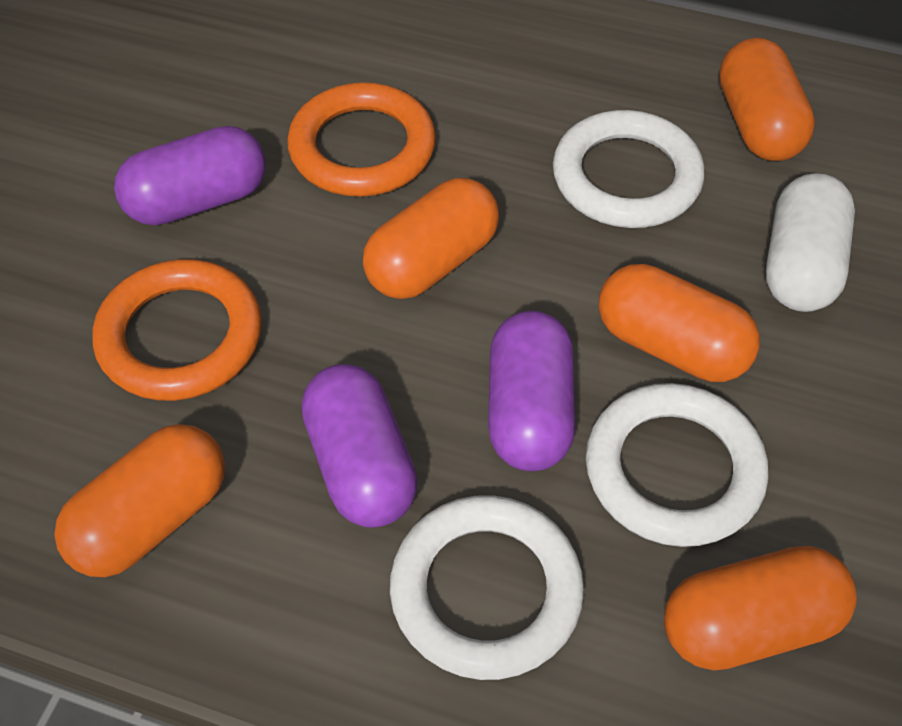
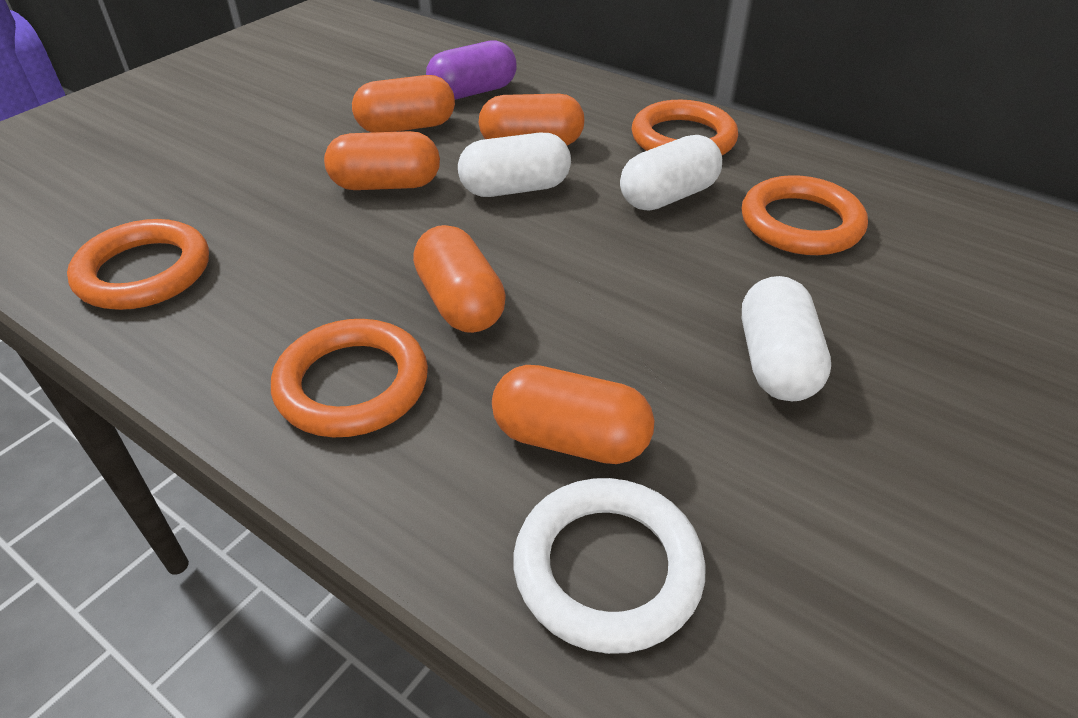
orange ring: [93,259,262,401] [287,82,436,197] = 2 -> [67,219,209,310] [271,319,428,437] [632,100,738,155] [742,175,868,255] = 4
purple capsule: [114,126,266,225] [301,364,418,528] [488,311,575,471] = 3 -> [426,40,517,100] = 1
white capsule: [766,173,855,312] = 1 -> [458,133,571,197] [620,135,722,210] [742,276,831,401] = 3
white ring: [390,495,584,680] [553,110,705,228] [586,383,768,547] = 3 -> [513,478,706,654] = 1

